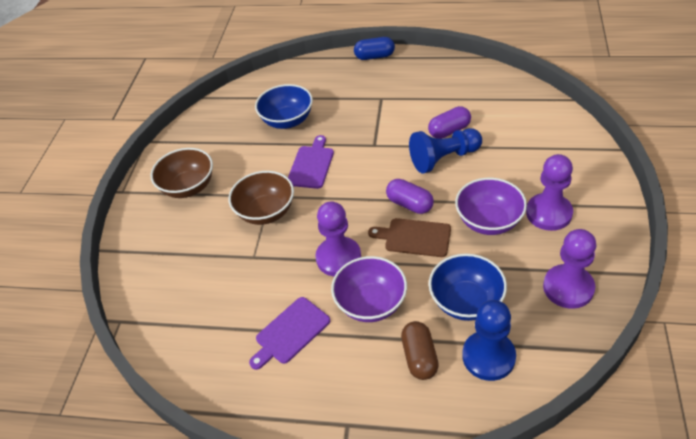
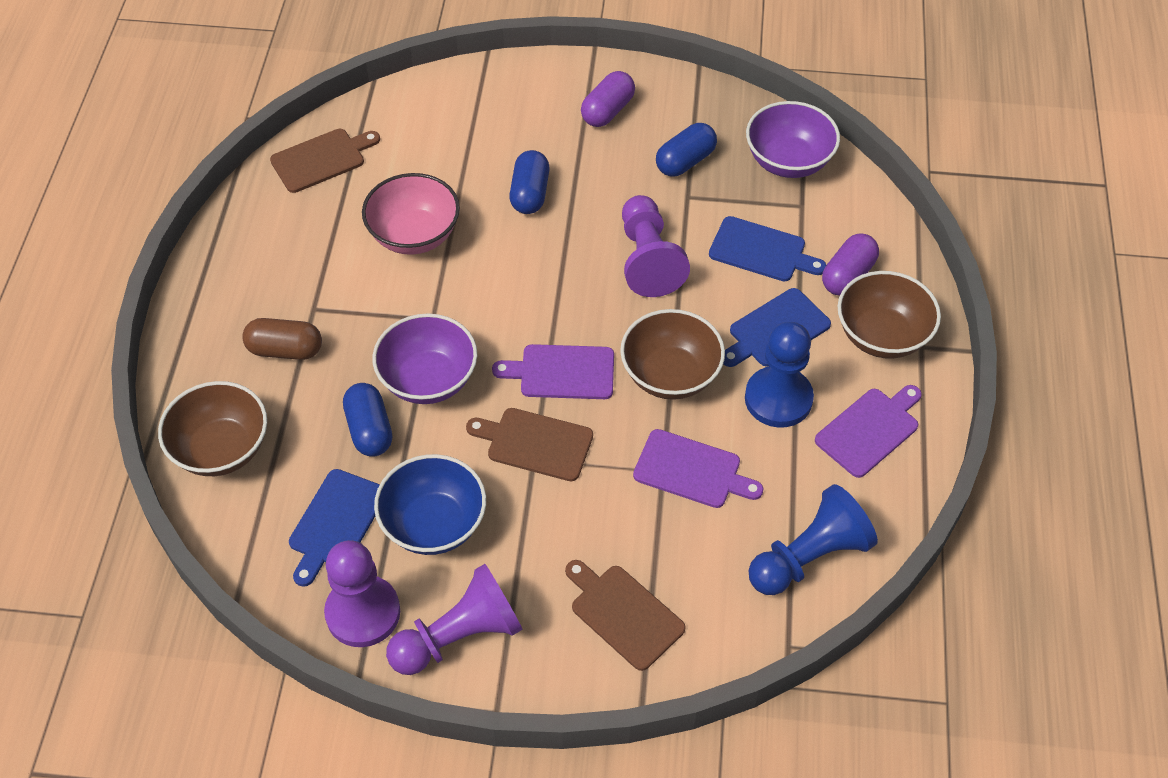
blue bowl: [255,84,313,129] [429,254,507,321] = 2 -> [374,454,486,555] = 1
blue capsule: [354,37,395,60] = 1 -> [343,383,392,457] [509,150,550,214] [656,123,717,177] = 3
blue cutting board: none = 0 -> [289,469,380,587] [709,216,826,282] [723,288,831,367] = 3
brown bowl: [150,148,213,198] [228,171,294,225] = 2 -> [158,381,267,476] [620,309,725,400] [838,271,941,359] = 3
brown cutting board: [368,218,451,257] = 1 -> [270,129,380,193] [466,408,593,481] [565,560,685,671] = 3
pink bowl: none = 0 -> [362,173,460,255] = 1
purple cutting board: [249,297,330,370] [288,135,334,189] = 2 -> [492,344,614,399] [633,429,763,508] [815,385,922,478] = 3

